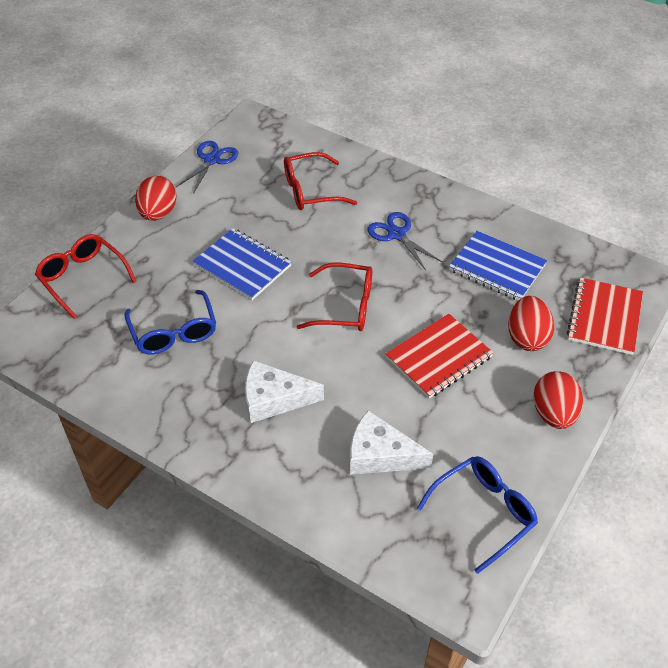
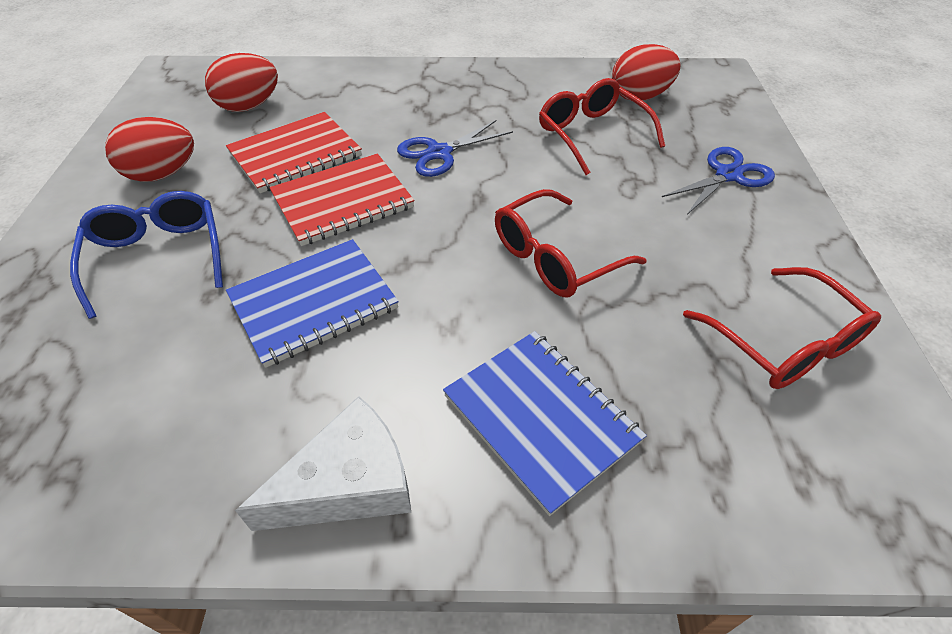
blue glasses: [124,290,216,354] [417,456,538,574] = 2 -> [70,191,223,319] = 1
white cheese: [245,360,324,423] [350,410,433,475] = 2 -> [235,396,411,531] = 1

